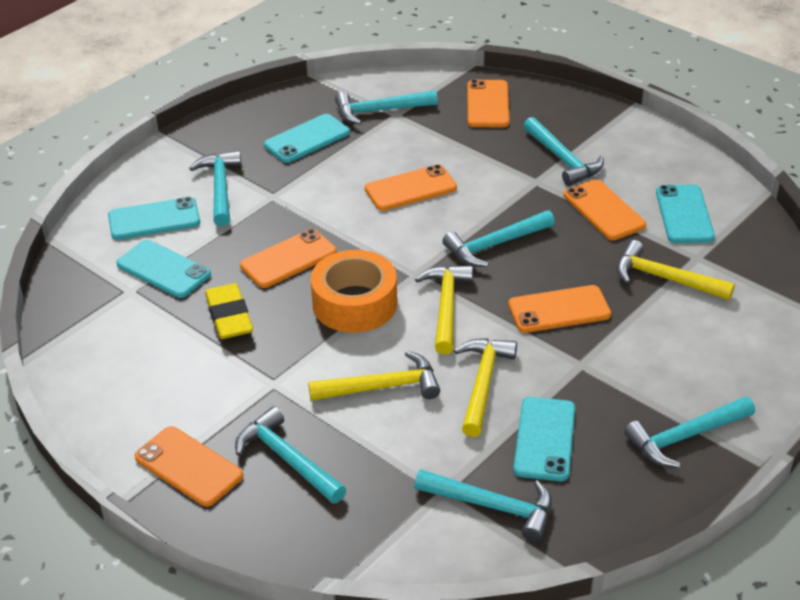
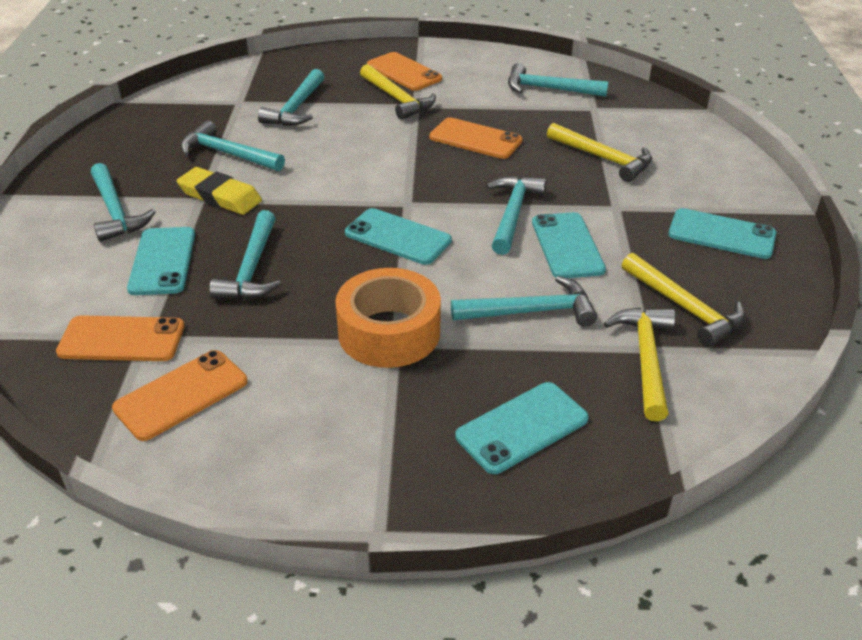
orange phone: [134,426,243,507] [240,229,337,288] [365,164,457,211] [467,79,510,127] [508,285,611,333] [564,179,646,240] = 6 -> [56,315,185,361] [112,350,247,441] [367,52,442,91] [430,117,523,159] = 4

